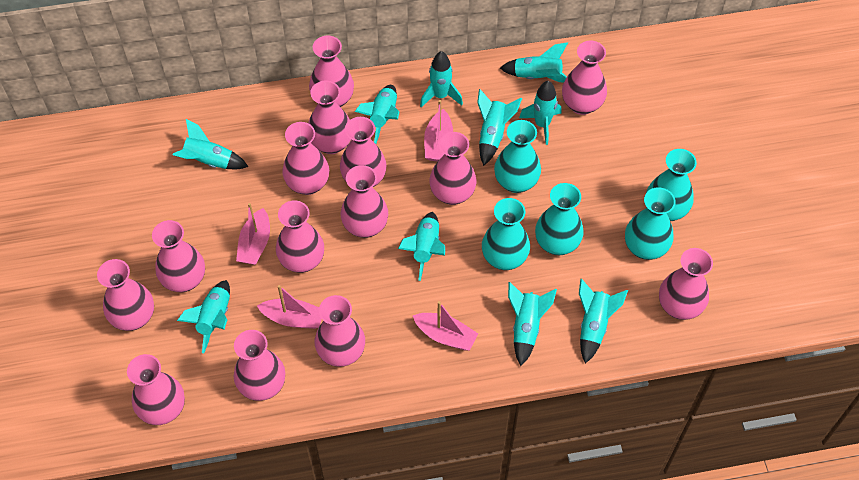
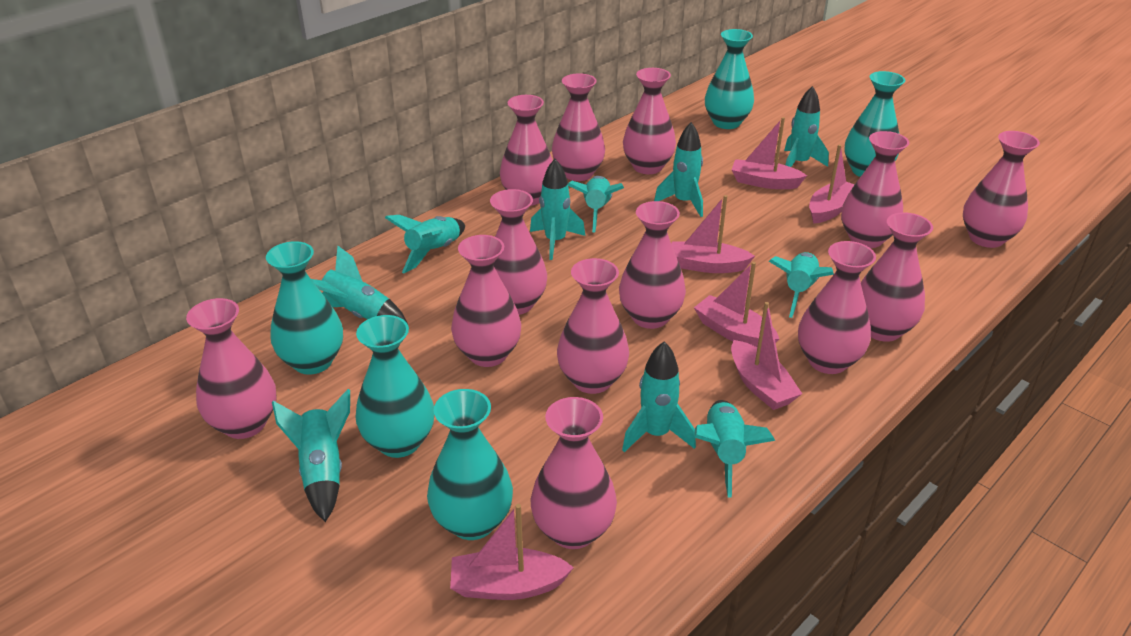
pink boat: [236,203,270,265] [257,285,322,329] [413,301,478,351] [424,100,453,162] = 4 -> [450,504,574,600] [672,195,755,273] [694,262,779,347] [731,302,802,410] [732,117,807,189] [809,144,855,224] = 6
pink vase: [97,259,154,331] [127,354,185,425] [152,220,205,292] [234,330,285,401] [276,200,324,273] [282,122,329,195] [308,81,351,154] [309,35,354,107] [315,295,365,367] [340,117,387,188] [341,165,388,238] [429,132,477,205] [562,41,607,115] [659,248,713,320] = 14 -> [186,298,276,439] [451,235,521,367] [490,189,547,315] [500,95,553,206] [530,397,617,549] [552,73,605,181] [557,258,629,394] [619,201,686,329] [623,68,676,174] [798,241,876,374] [841,131,909,248] [861,212,933,342] [963,131,1040,248] = 13

